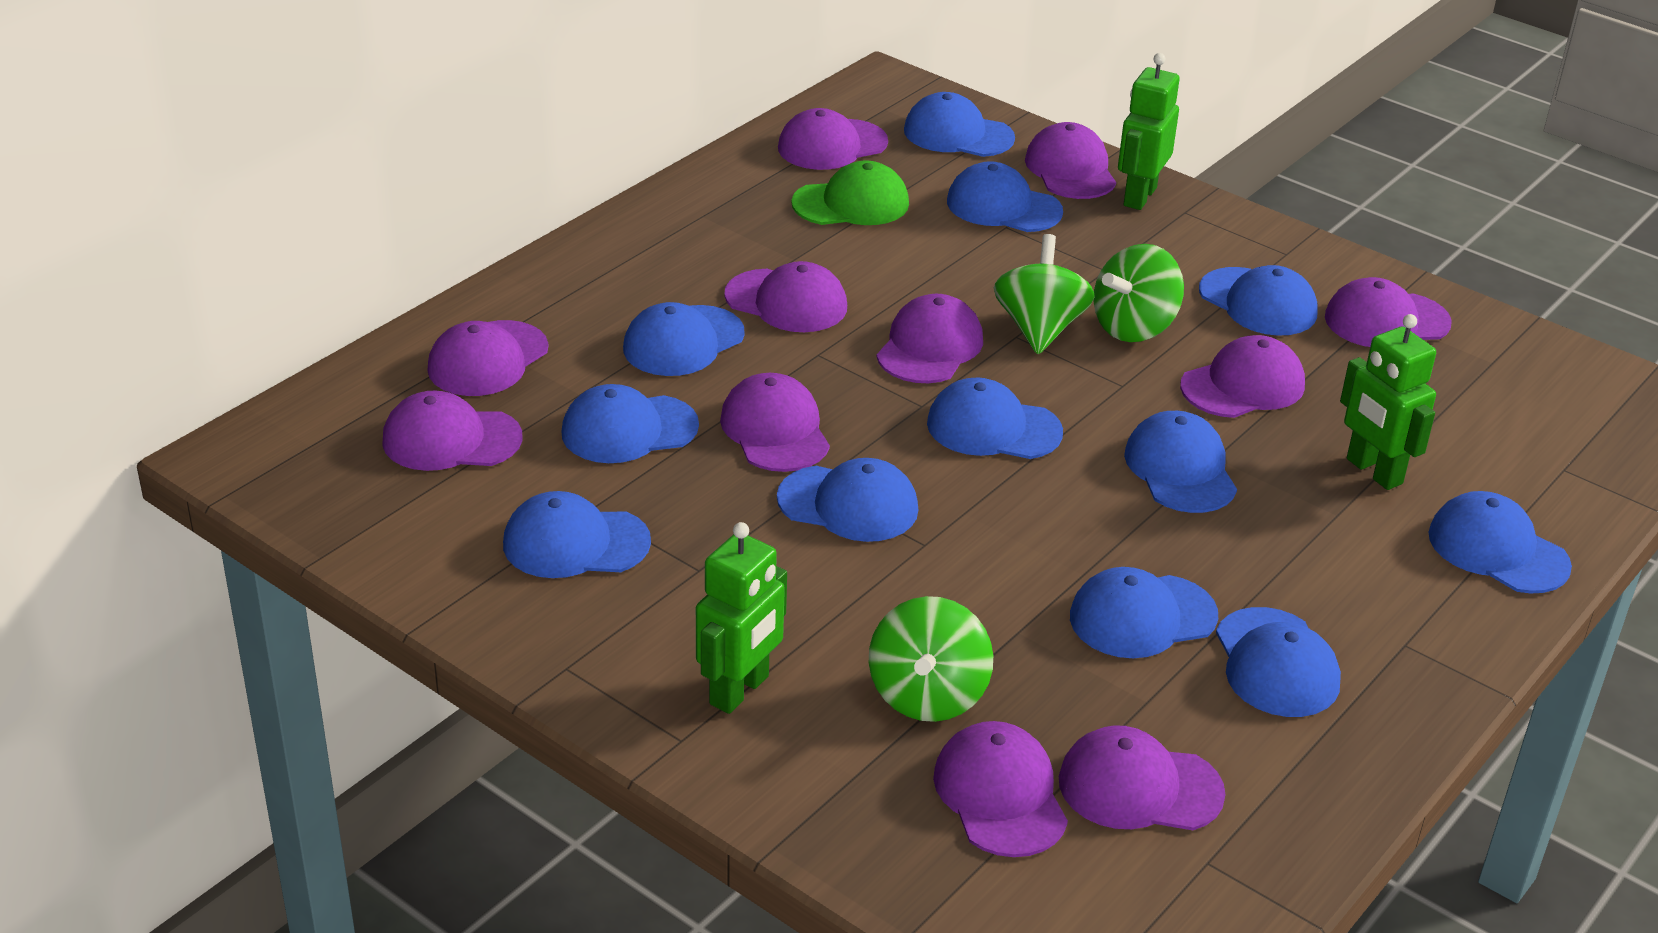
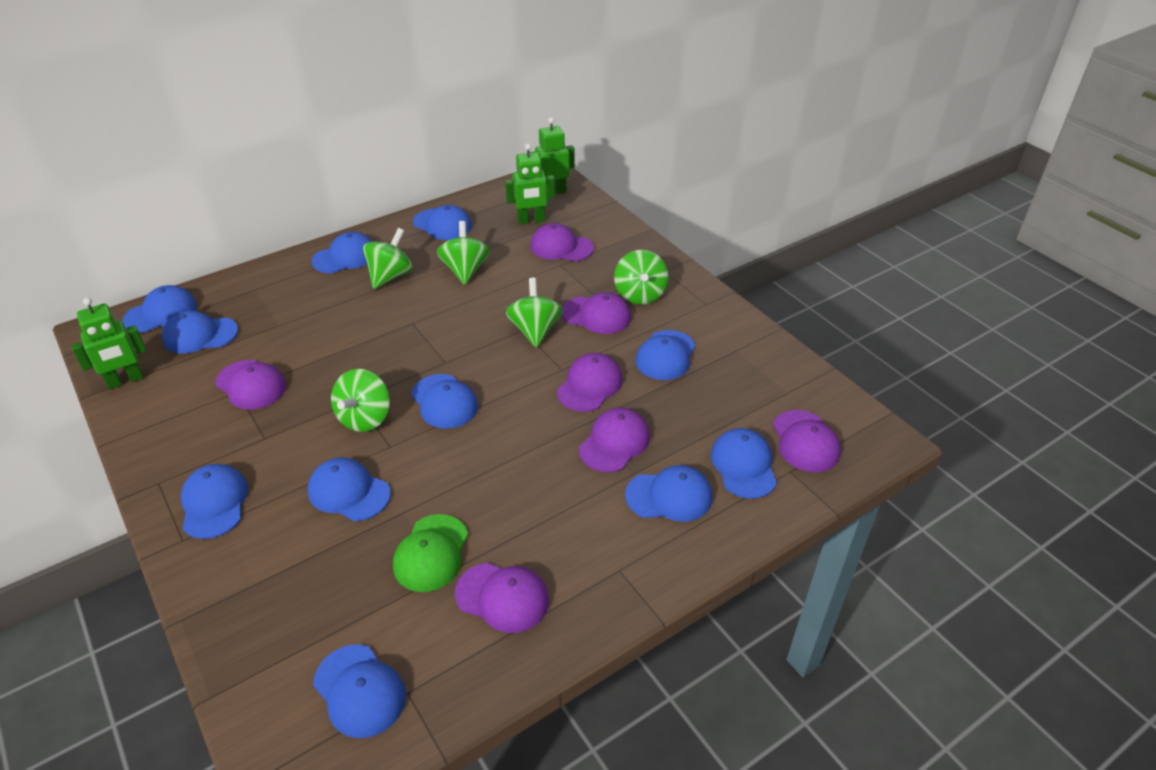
blue cap: [503,491,651,578] [561,384,699,463] [623,302,745,376] [777,458,918,542] [904,92,1015,157] [927,378,1063,459] [947,161,1063,232] [1070,567,1218,658] [1124,411,1237,513] [1199,265,1318,336] [1216,607,1341,717] [1429,491,1572,594] = 12 -> [123,285,197,333] [162,311,238,354] [181,464,248,539] [308,457,390,521] [312,232,373,273] [313,644,406,738] [411,374,478,429] [413,205,472,240] [625,465,712,522] [635,330,695,380] [711,428,777,499] = 11
green spinning top: [869,596,993,722] [994,234,1095,354] [1093,244,1184,342] = 3 -> [331,369,390,432] [363,228,413,289] [437,221,490,285] [506,278,563,348] [614,250,668,305] = 5
purple cap: [382,391,523,471] [427,320,548,396] [720,373,830,472] [724,261,847,332] [778,108,888,170] [877,294,983,383] [933,721,1068,857] [1025,122,1116,199] [1059,725,1226,830] [1180,335,1305,418] [1325,277,1452,347] = 11 -> [215,360,286,409] [455,563,549,633] [530,223,594,261] [557,353,623,412] [562,292,631,334] [579,408,650,472] [773,410,841,472] = 7

